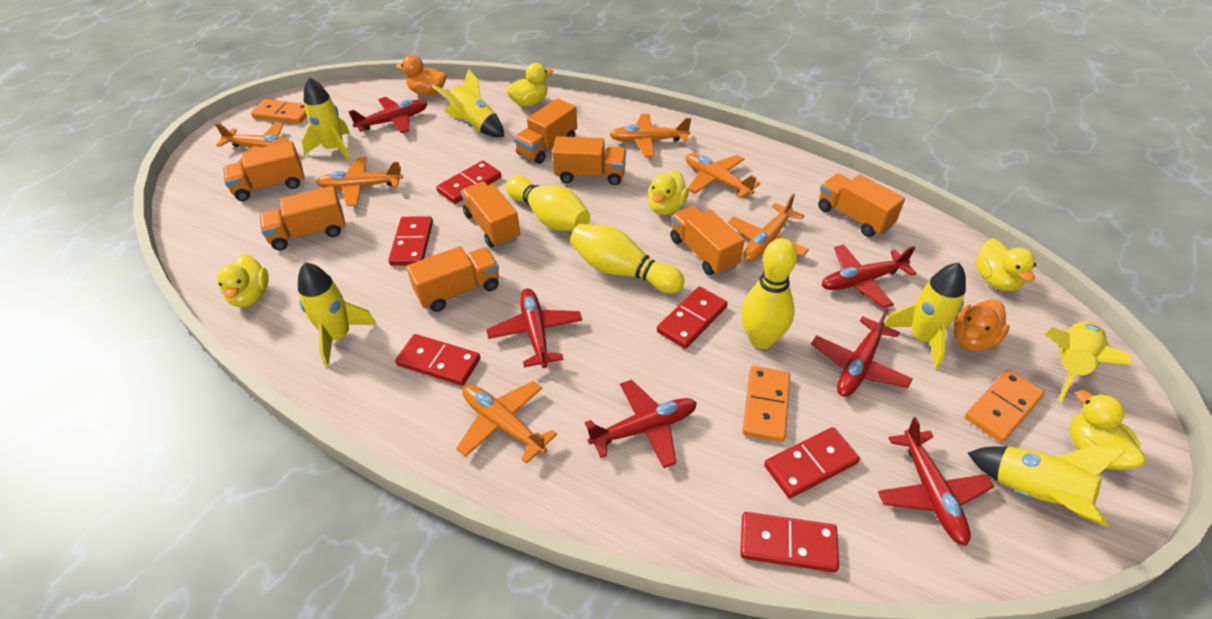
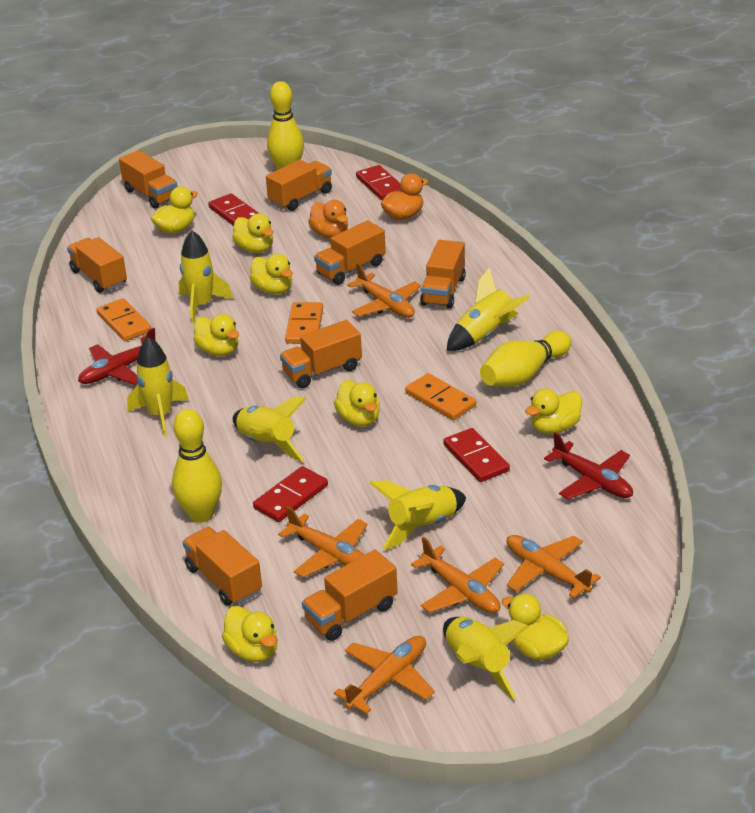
orange plane: [215,122,290,163] [316,157,403,206] [456,381,557,464] [609,114,691,157] [686,153,761,199] [728,193,809,261] = 6 -> [278,506,368,577] [334,636,435,714] [347,263,421,318] [411,537,504,613] [507,535,601,598] = 5
red domino: [388,216,433,266] [395,334,480,386] [436,161,502,204] [657,286,728,349] [740,512,839,572] [764,427,860,498] = 6 -> [208,193,258,226] [253,466,328,522] [356,165,402,200] [443,428,510,482] = 4
red plane: [348,97,428,133] [487,288,582,368] [585,380,697,468] [811,308,913,397] [822,244,917,308] [878,417,994,546] = 6 -> [78,328,155,385] [544,432,633,499] = 2
yellow duck: [217,254,269,307] [506,63,553,107] [647,170,689,215] [975,238,1036,291] [1069,390,1146,470] = 5 -> [151,187,198,234] [193,314,239,356] [222,606,277,662] [232,213,274,253] [250,254,293,294] [334,380,380,427] [502,593,569,660] [525,388,582,434] = 8

